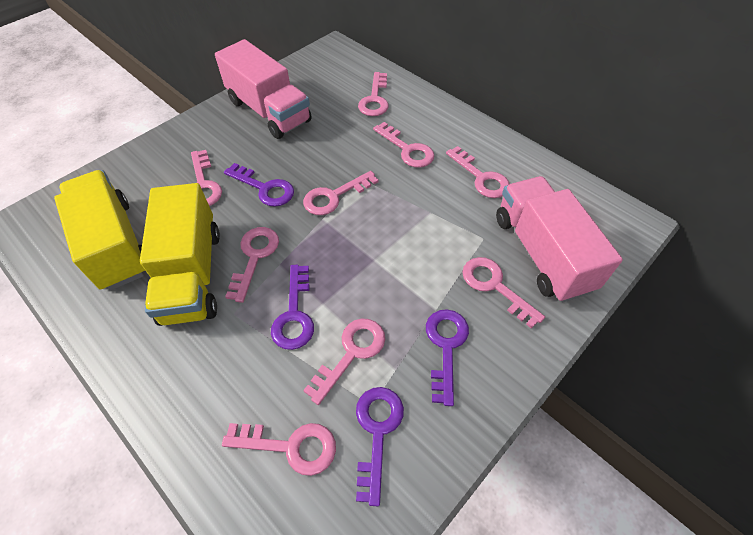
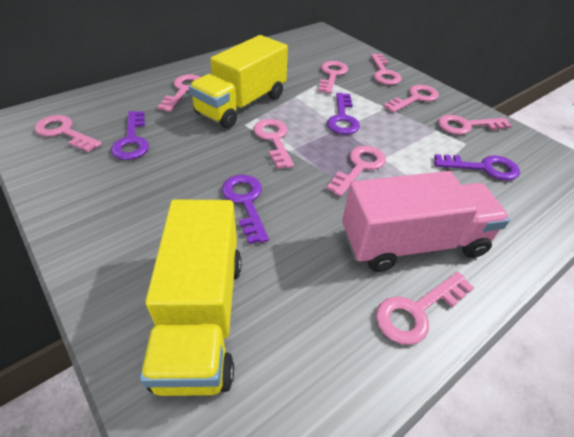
pink truck: [215,39,312,139] [496,176,623,302] = 2 -> [342,171,510,272] = 1

